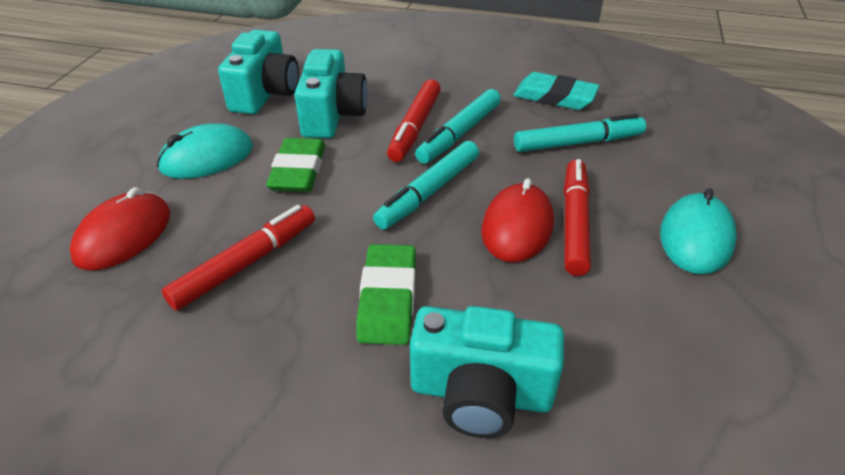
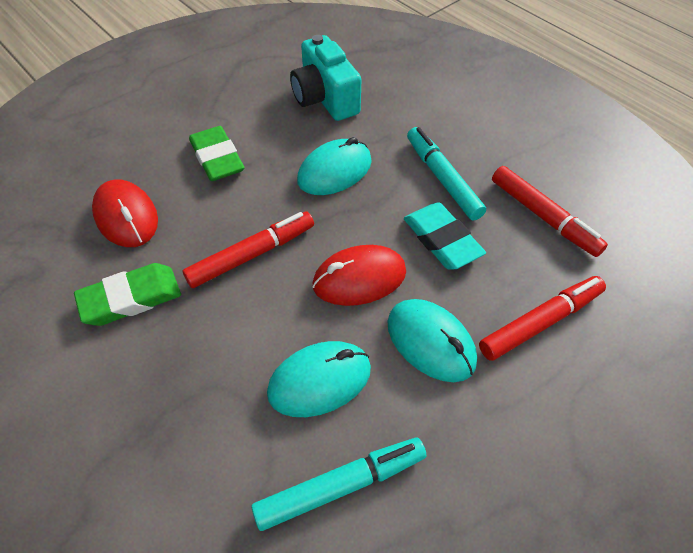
turquoise camera: [218,30,299,114] [294,49,368,138] [410,306,564,438] = 3 -> [290,35,361,121] = 1
turquoise marker: [373,141,479,229] [415,89,501,164] [514,114,646,152] = 3 -> [252,437,426,531] [407,127,486,221] = 2
turquoise mouse: [157,123,253,179] [660,189,737,274] = 2 -> [267,341,371,417] [297,137,372,195] [387,299,477,382] = 3

